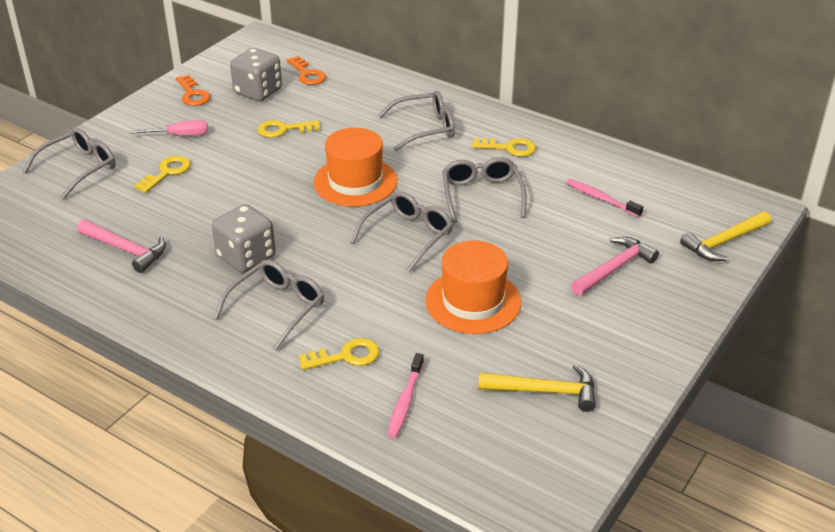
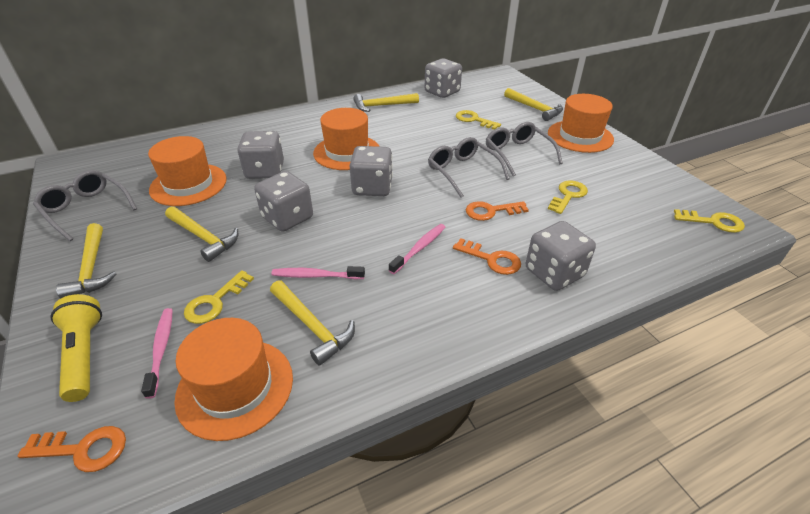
grey dice: [212,204,276,273] [230,48,282,101] = 2 -> [237,131,284,179] [254,171,313,232] [350,146,393,196] [425,58,462,98] [526,221,596,291] = 5
grey glasses: [22,128,116,200] [214,260,324,351] [350,191,453,272] [378,91,455,151] [442,157,527,223] = 5 -> [33,170,137,241] [428,137,510,197] [486,122,563,176] = 3
orange hat: [313,128,397,206] [425,240,521,334] = 2 -> [148,136,227,206] [174,318,293,441] [313,108,380,170] [548,94,614,153] = 4
orange key: [176,75,210,106] [287,56,326,85] = 2 -> [17,426,126,472] [453,238,521,275] [466,201,529,221] = 3
pink hammer: [77,220,166,273] [571,237,659,296] = 2 -> none = 0
pink screwdriver: [130,120,208,136] = 1 -> none = 0
pink toothbrush: [387,353,424,438] [566,179,643,218] = 2 -> [141,308,173,399] [272,266,365,279] [389,224,445,274] = 3
yellow flashlight: none = 0 -> [50,294,102,402] = 1
yellow hammer: [478,364,596,412] [680,211,771,261] = 2 -> [56,223,117,299] [165,206,238,262] [270,280,355,366] [353,93,419,112] [504,88,563,121] = 5

